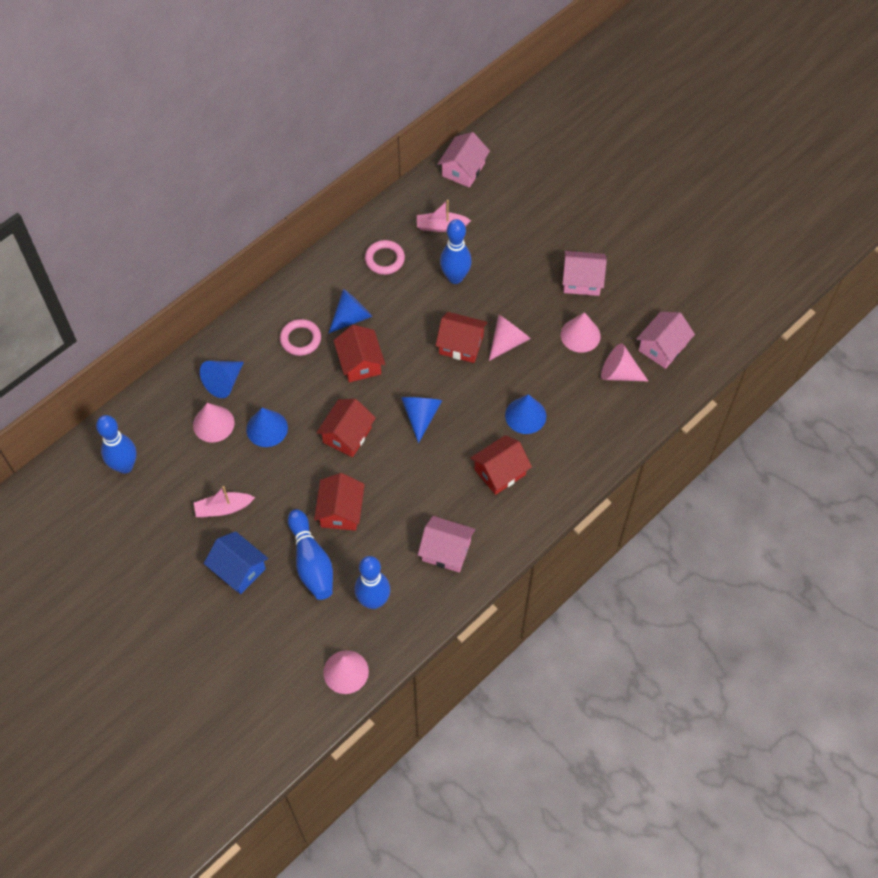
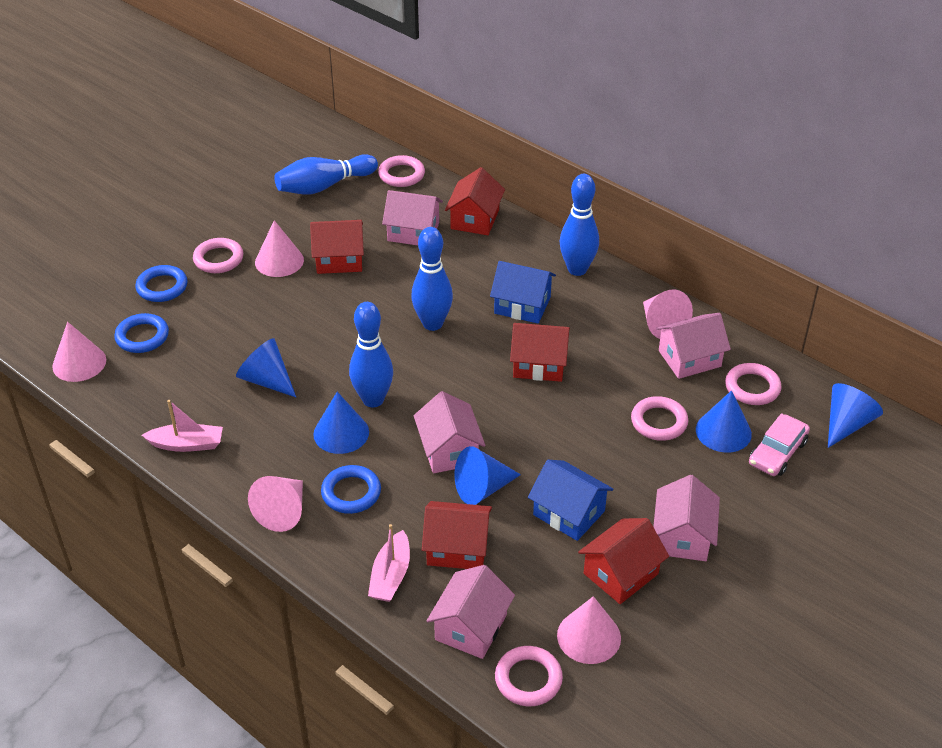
blue house: [204,531,268,594] = 1 -> [490,261,556,324] [528,460,613,541] = 2
blue ring: none = 0 -> [114,313,169,353] [135,265,188,302] [321,465,381,514] = 3
pink car: none = 0 -> [749,413,810,476] = 1
pink house: [418,516,475,573] [438,132,490,188] [562,251,607,296] [637,312,695,369] = 4 -> [382,190,443,245] [414,391,485,473] [427,565,515,659] [653,475,720,561] [656,313,731,379] = 5
pink ring: [280,319,321,356] [365,240,405,275] = 2 -> [193,238,243,273] [378,155,425,187] [495,646,563,706] [631,396,688,441] [725,363,782,405] = 5

